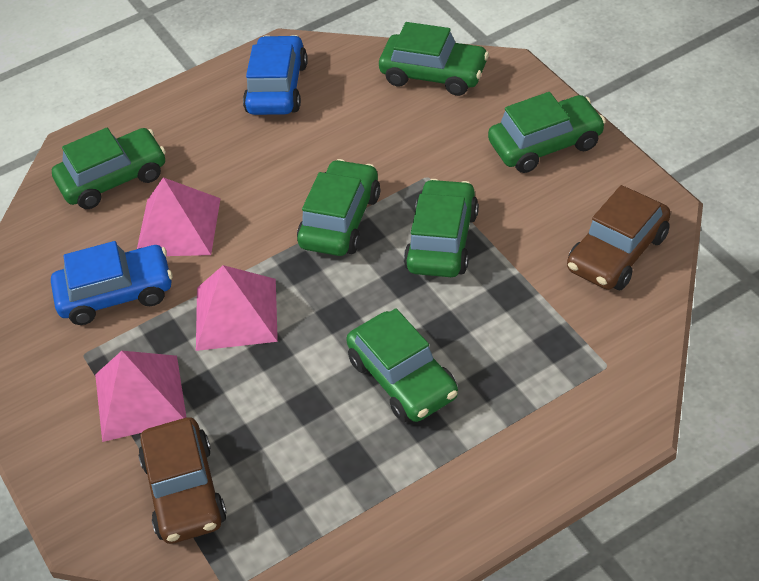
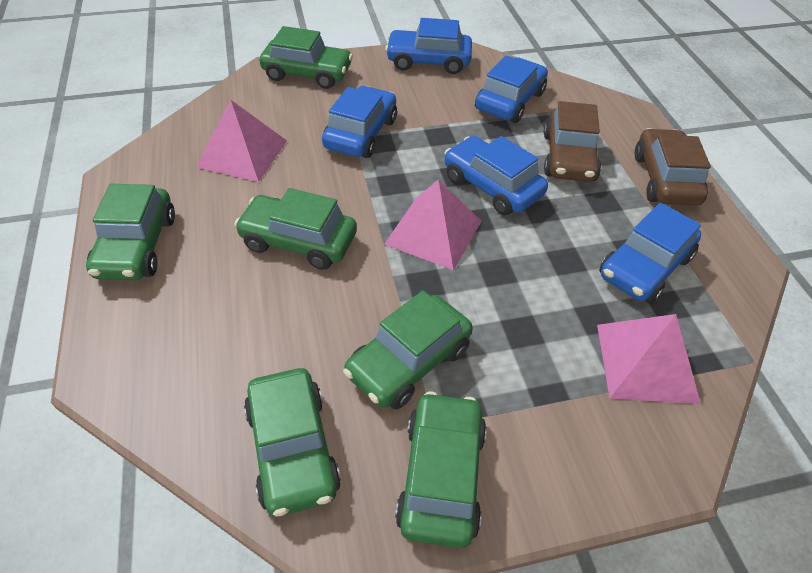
blue car: [51,241,172,325] [243,35,308,115] = 2 -> [322,86,397,158] [385,18,472,74] [444,136,548,215] [475,55,548,123] [599,203,701,303] = 5

